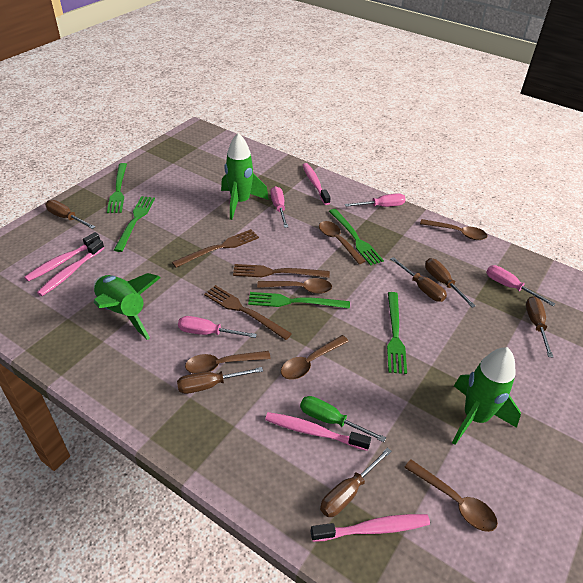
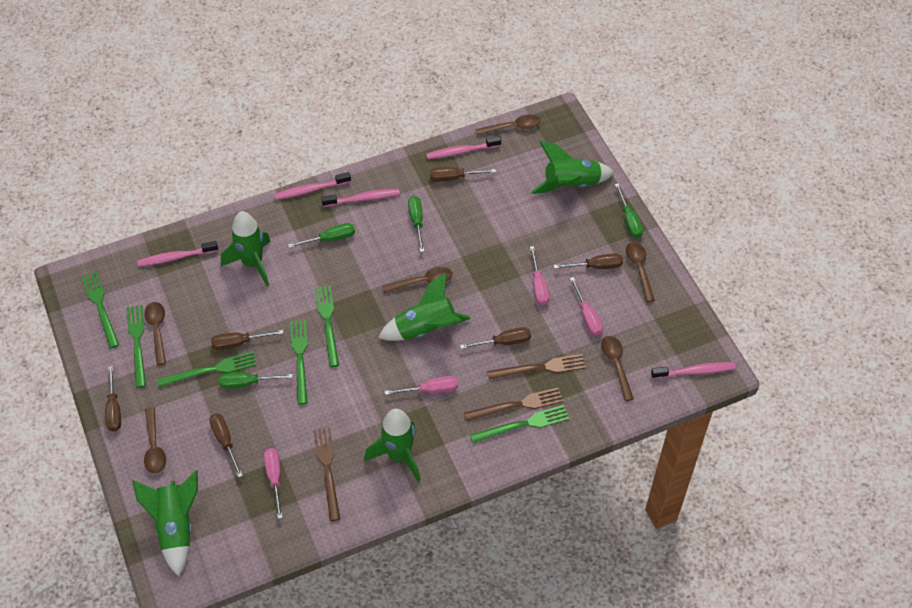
green fork: [107,163,127,213] [114,196,155,252] [248,292,350,309] [329,209,384,266] [387,292,407,374] = 5 -> [81,272,119,349] [126,305,146,388] [157,352,257,387] [290,320,308,405] [315,286,339,367] [470,405,569,443] = 6
green rocket: [94,273,161,340] [221,133,269,220] [452,347,521,445] = 3 -> [132,471,198,576] [221,211,271,286] [364,409,421,482] [378,272,471,341] [531,141,614,194] = 5
green screwdriver: [300,396,386,442] = 1 -> [219,372,293,389] [288,223,355,248] [408,196,424,252] [615,183,643,238] = 4

